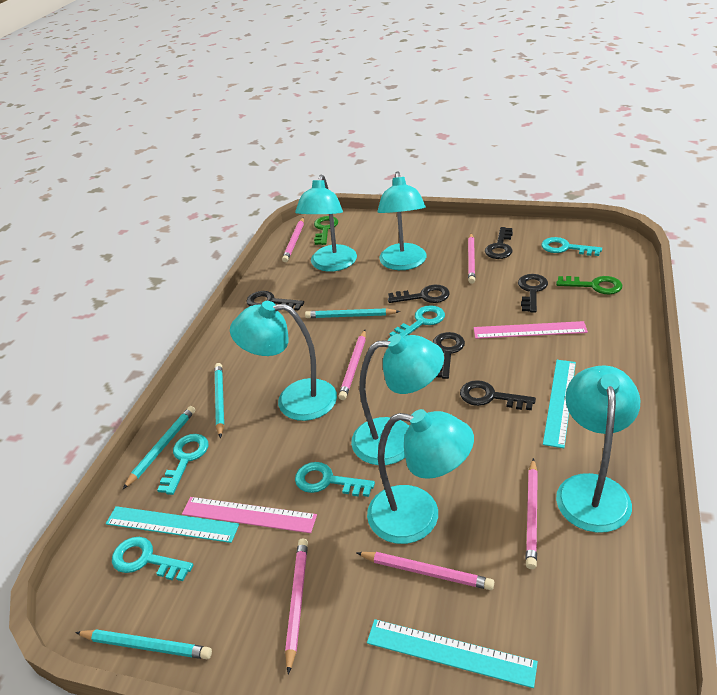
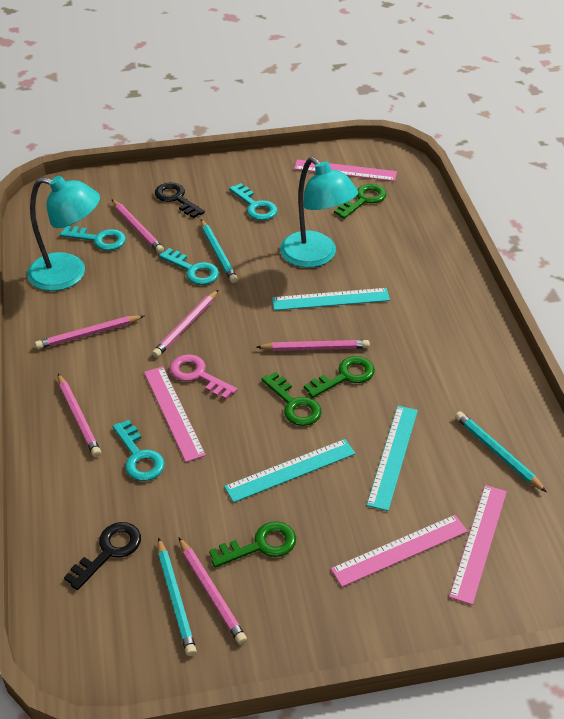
black key: [246,291,304,310] [388,285,450,303] [433,332,465,379] [460,380,536,410] [485,227,513,259] [518,274,548,312] = 6 -> [64,522,141,590] [155,182,205,218] = 2
green key: [314,216,338,245] [556,276,623,294] = 2 -> [209,521,296,567] [262,372,322,426] [304,356,375,398] [334,184,386,219] = 4
pink key: none = 0 -> [170,354,237,400] = 1
pink ruler: [182,497,317,533] [474,321,588,339] = 2 -> [144,366,206,462] [294,159,397,181] [331,515,468,587] [449,485,507,605] = 4
turquoise key: [112,537,194,581] [157,434,208,495] [295,462,375,497] [390,305,445,337] [542,237,602,256] = 5 -> [60,226,126,251] [112,420,165,481] [159,248,219,285] [229,183,278,220] = 4
turquoise lamp: [230,301,337,421] [295,174,357,272] [351,334,444,465] [367,409,474,544] [377,171,426,270] [556,365,641,533] = 6 -> [27,176,100,291] [280,157,358,268] = 2
turquoise pencil: [75,629,212,659] [123,406,195,489] [214,363,224,438] [305,308,400,318] = 4 -> [158,537,197,656] [201,219,238,283] [455,411,547,492] = 3

